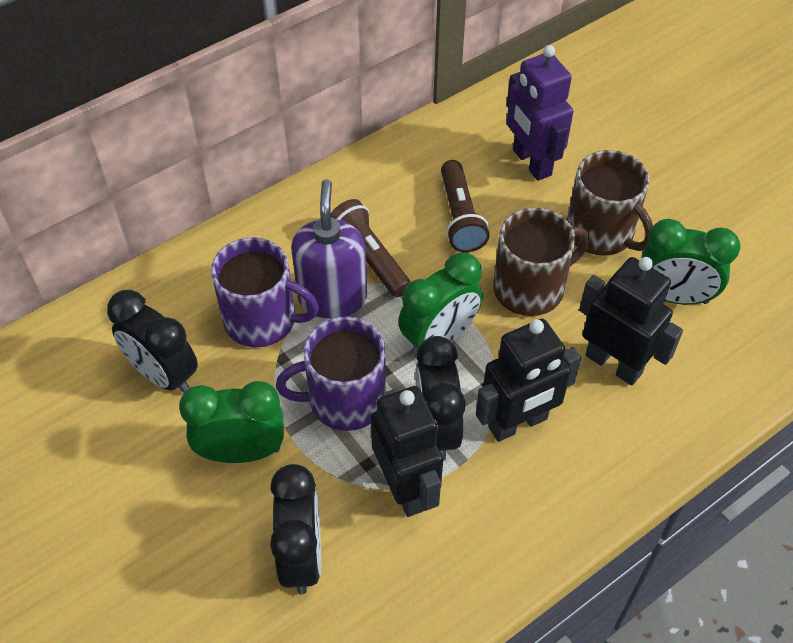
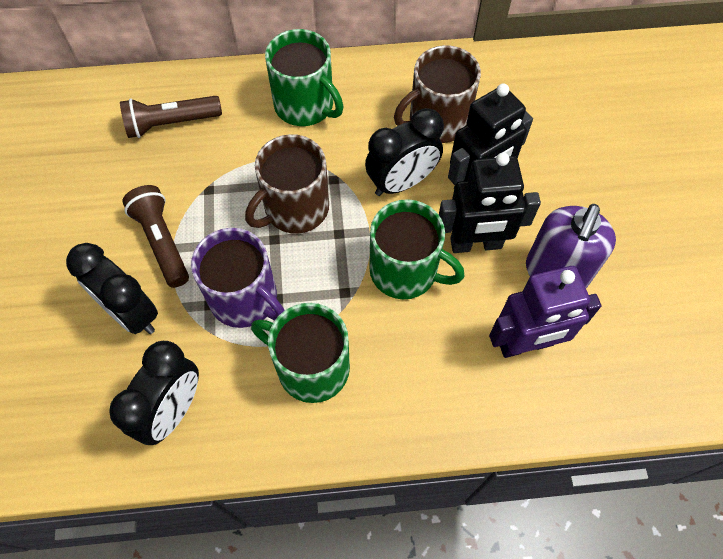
black robot: [371,386,443,517] [476,319,581,442] [579,257,683,386] = 3 -> [439,152,541,253] [448,83,533,189] = 2
green clock: [179,381,284,463] [398,252,483,357] [642,219,741,305] = 3 -> none = 0
green mug: none = 0 -> [251,303,350,403] [265,29,344,126] [369,199,464,299] = 3
purple mug: [211,237,319,347] [276,317,386,431] = 2 -> [191,228,285,328] = 1

